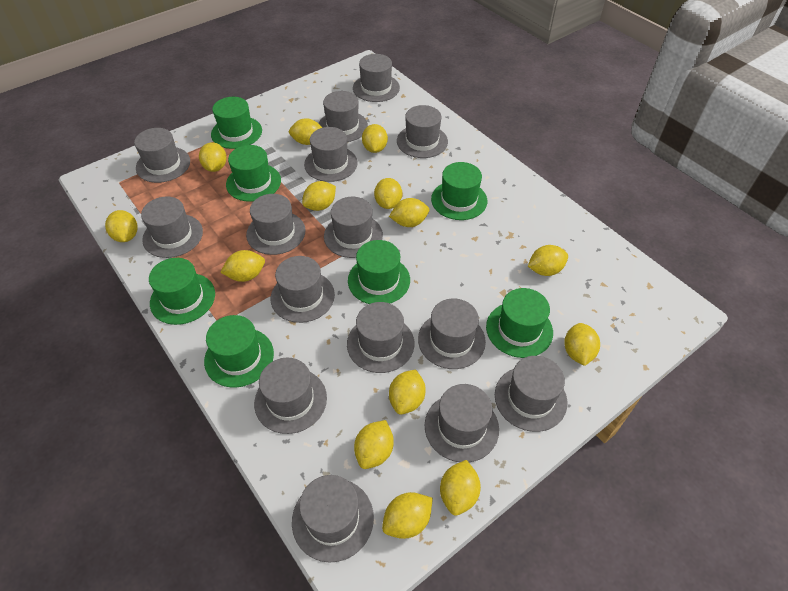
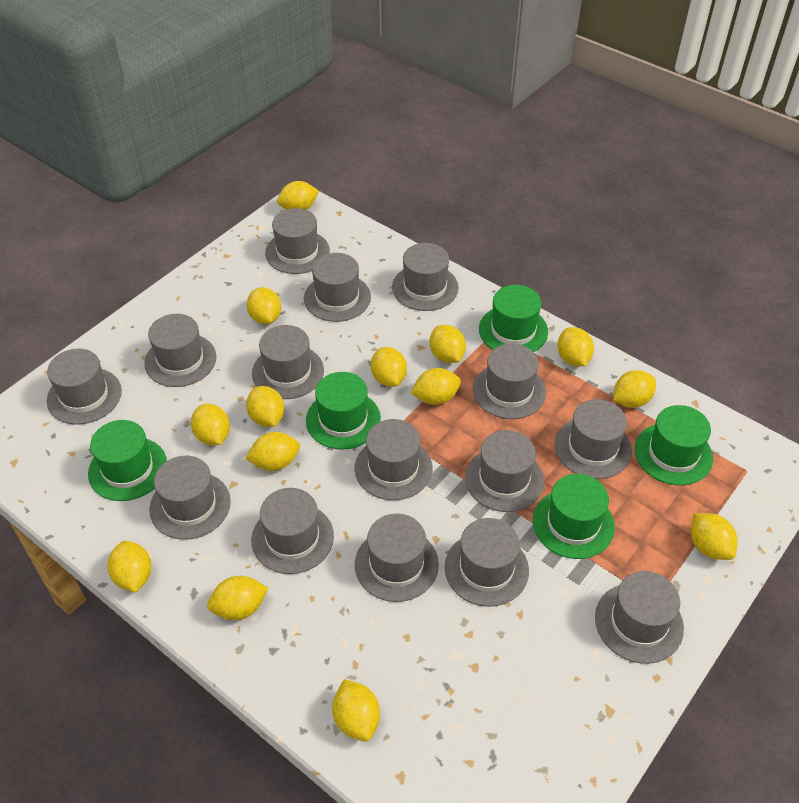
green hat: [149,258,215,325] [204,315,274,387] [211,97,262,149] [226,145,281,202] [348,240,410,304] [431,162,487,220] [486,288,553,358] = 7 -> [88,420,167,501] [306,372,381,450] [479,285,548,352] [533,474,615,559] [635,405,713,485] = 5

